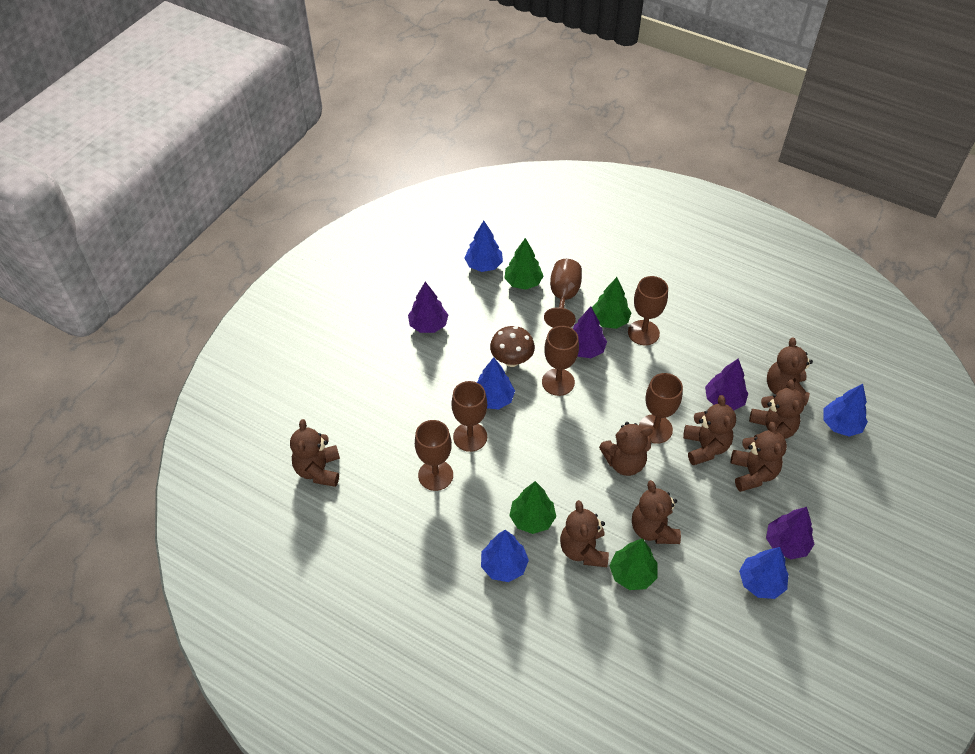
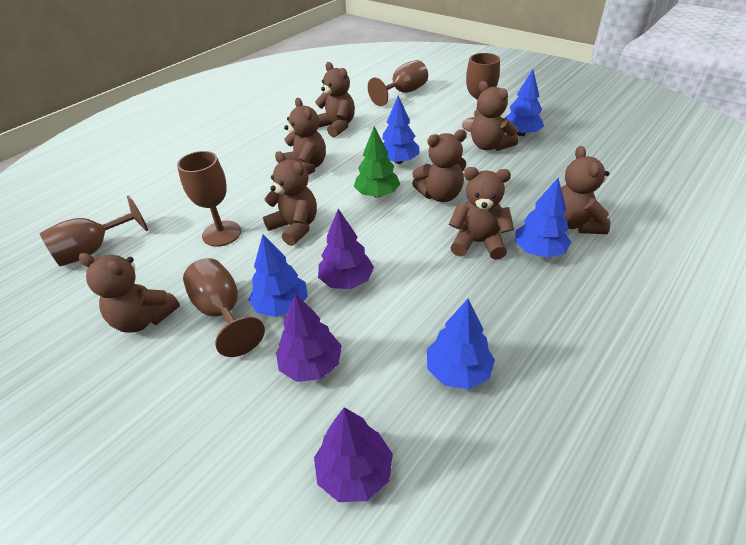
brown goblet: [415,420,453,491] [451,381,487,452] [542,326,579,396] [544,259,582,328] [628,276,668,345] [639,373,683,444] = 6 -> [39,195,148,266] [177,151,241,247] [183,258,265,357] [368,60,428,106] [462,53,500,132] = 5
brown mushroom: [490,326,535,367] = 1 -> none = 0
green tree: [504,238,543,290] [509,481,556,534] [592,277,632,329] [609,538,658,590] = 4 -> [354,126,400,197] = 1
purple tree: [408,282,448,333] [573,307,607,358] [705,358,748,410] [766,507,814,559] = 4 -> [276,294,342,382] [314,407,393,502] [318,209,374,289] = 3

